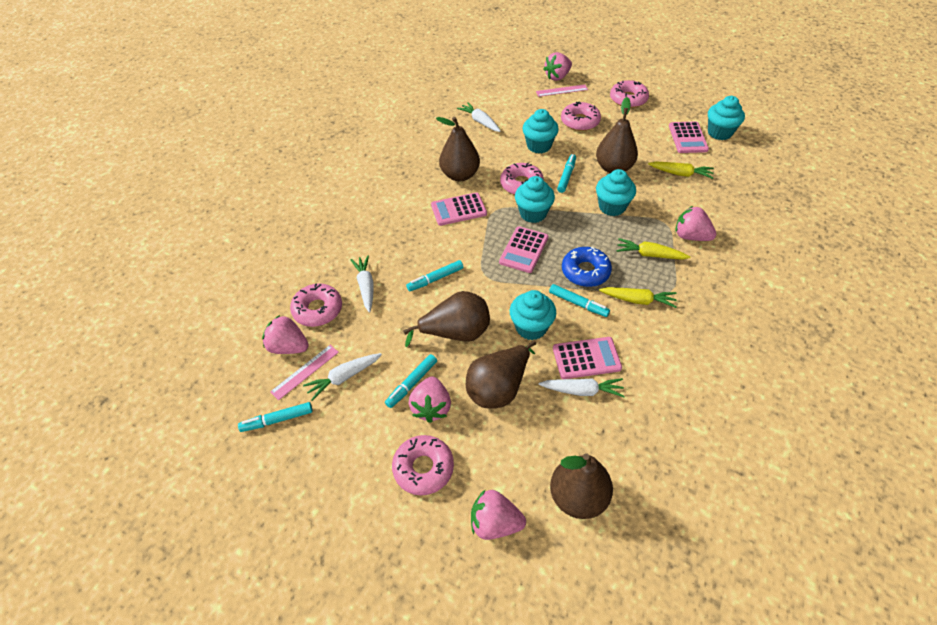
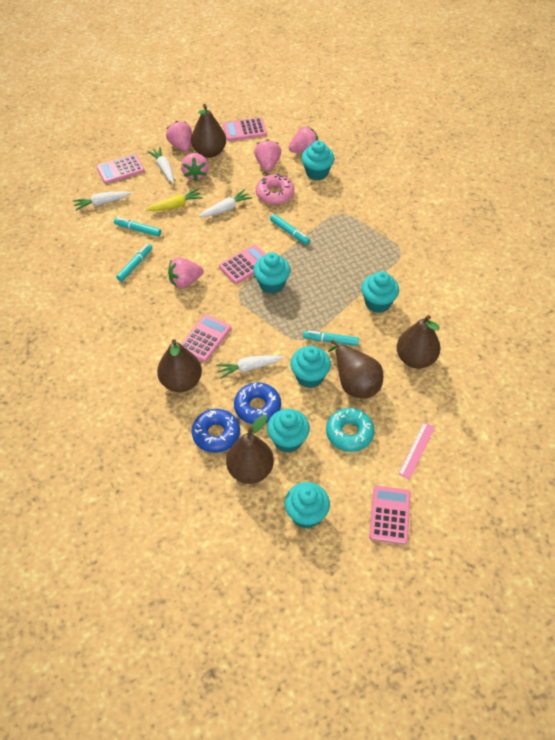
blue donut: [562,247,612,287] = 1 -> [192,409,240,453] [234,382,281,424] = 2
pink calculator: [431,192,487,226] [499,226,548,273] [553,337,622,379] [669,121,709,153] = 4 -> [96,154,145,184] [181,314,231,362] [219,245,266,284] [223,117,267,141] [369,486,411,545] = 5
pink donut: [290,283,342,327] [392,435,454,495] [500,163,544,195] [561,102,601,131] [610,80,649,108] = 5 -> [256,174,294,205] = 1
pink ruler: [270,345,339,400] [536,84,588,97] = 2 -> [398,422,435,480] = 1
turquoise cupcake: [510,290,556,340] [515,176,555,223] [523,109,559,153] [596,169,636,216] [708,96,745,140] = 5 -> [253,252,291,294] [267,409,310,453] [285,482,330,529] [291,346,331,388] [301,141,334,180] [361,271,399,313] = 6
turquoise donut: none = 0 -> [326,408,375,452] = 1
turquoise marker: [238,402,313,432] [385,354,437,408] [406,260,463,291] [549,284,610,317] [557,154,576,193] = 5 -> [114,217,161,237] [116,244,152,282] [270,214,310,245] [303,331,359,346] = 4
yellow carrot: [599,287,677,308] [616,238,690,260] [648,162,714,179] = 3 -> [146,189,203,211] = 1

